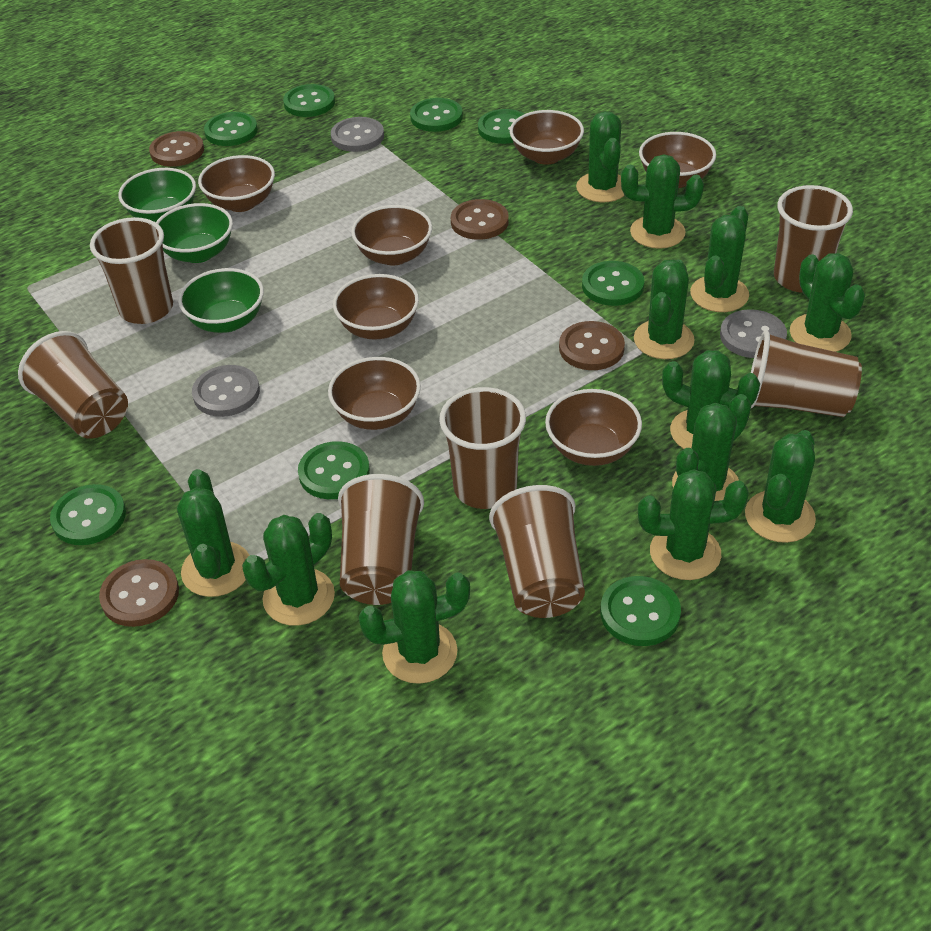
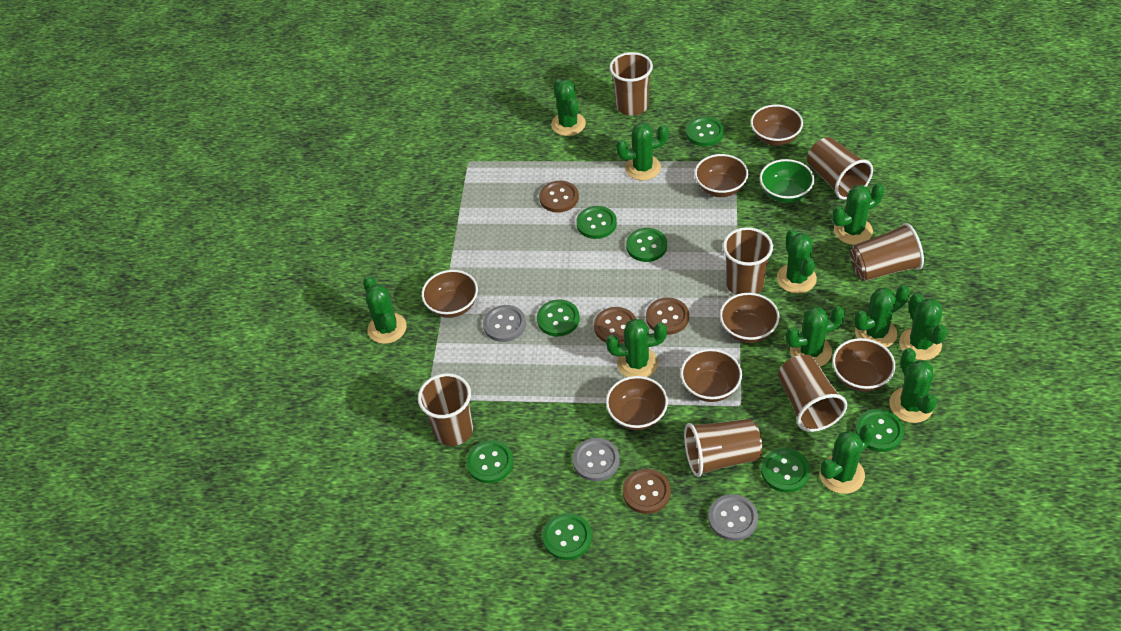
green bowl: [118,168,196,222] [156,203,233,263] [178,268,264,333] = 3 -> [760,159,814,203] = 1
green cactus: [177,469,250,597] [242,513,335,626] [359,570,470,684] [576,111,625,203] [621,155,704,249] [634,260,695,359] [638,469,749,580] [662,350,760,449] [672,394,751,501] [690,206,749,312] [745,430,816,543] [790,253,865,352] = 12 -> [363,276,407,344] [551,79,586,136] [606,319,667,377] [616,123,669,181] [777,229,817,294] [786,306,845,367] [819,424,875,494] [832,183,884,245] [854,285,910,348] [889,348,937,423] [899,293,947,360] = 11

